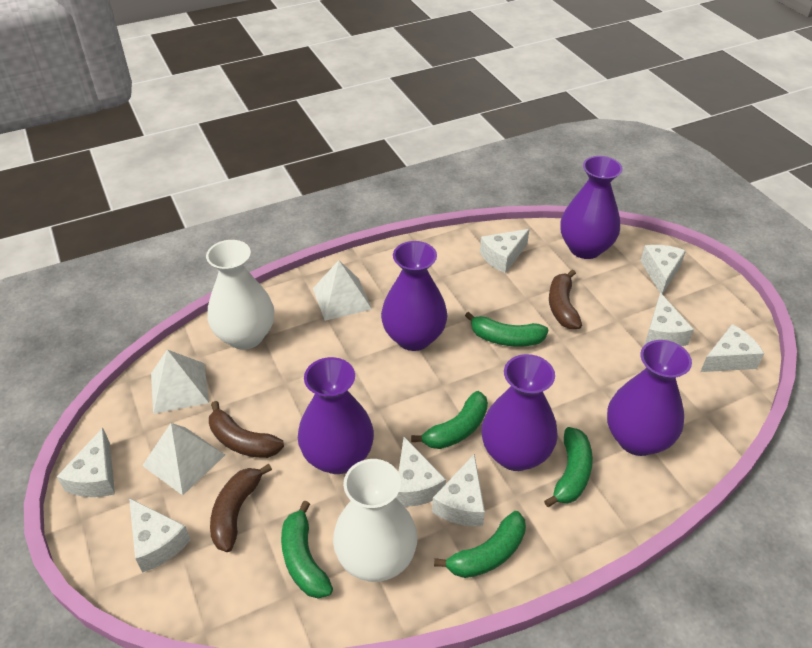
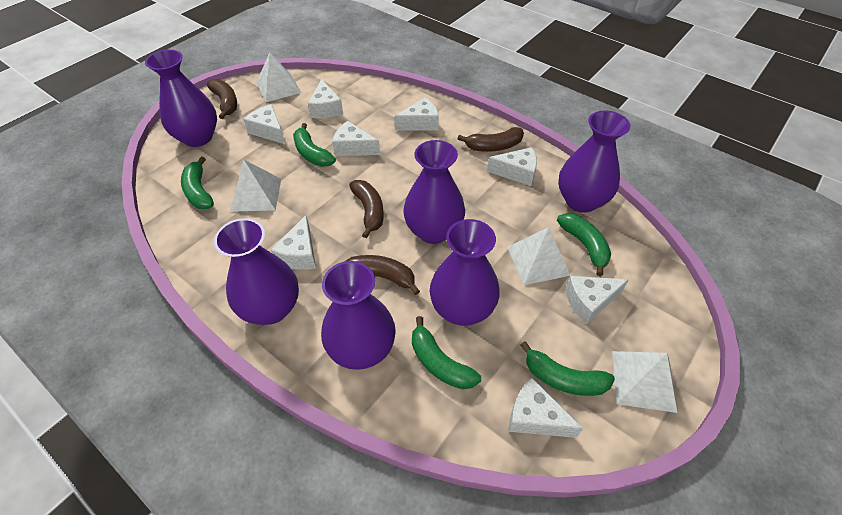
brown banana: [209,401,284,458] [210,464,272,552] [549,269,582,329] = 3 -> [207,79,237,119] [344,255,420,295] [349,180,384,238] [458,127,524,152] = 4
purple vase: [298,357,374,474] [381,241,448,351] [482,354,558,471] [560,156,623,259] [607,340,692,456] = 5 -> [145,50,217,147] [214,218,299,325] [321,261,396,370] [403,140,465,244] [430,219,500,326] [558,111,630,213] = 6
white pyramid: [142,423,225,495] [151,350,209,414] [313,260,372,321] = 3 -> [230,159,281,212] [256,52,301,102] [507,227,571,285] [612,351,677,413] = 4
white vase: [206,240,274,350] [333,459,417,582] = 2 -> none = 0

